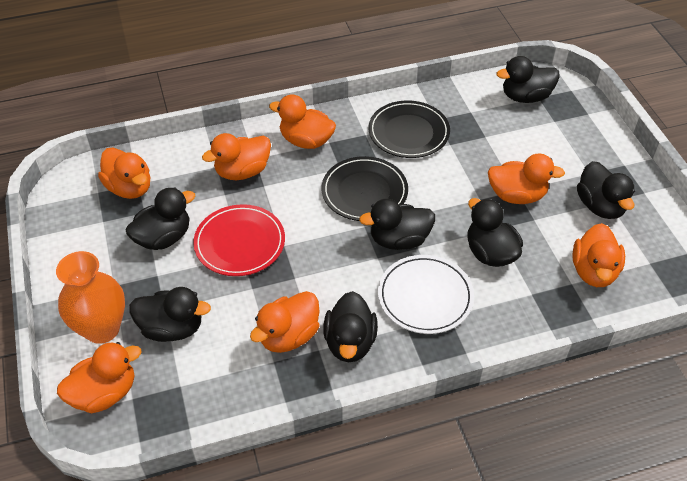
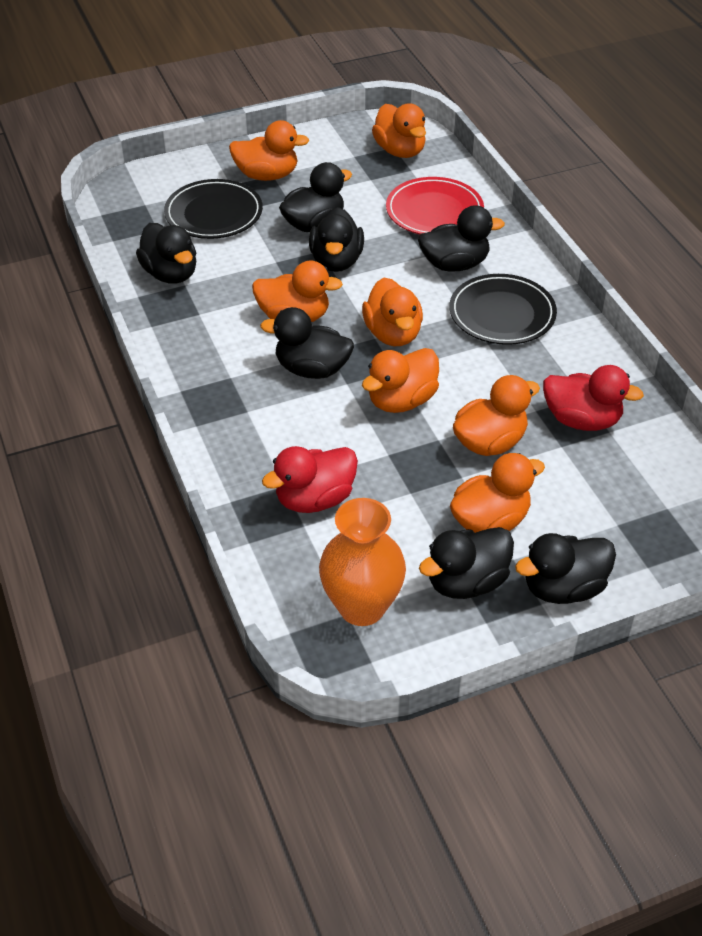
red duck: none = 0 -> [262,446,358,513] [543,365,644,431] = 2
white plate: [378,255,474,334] = 1 -> none = 0

